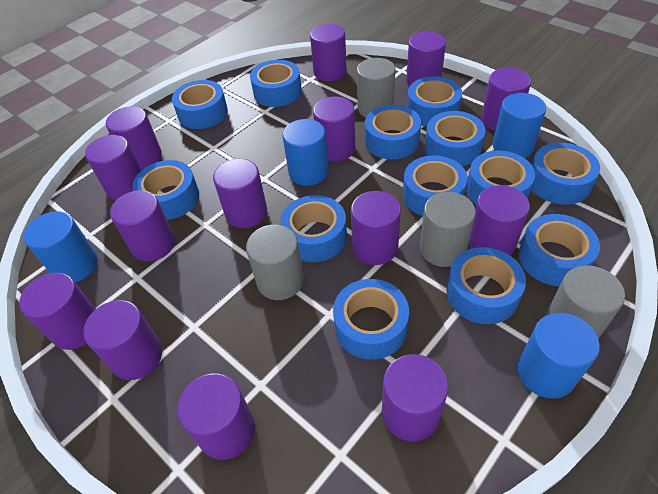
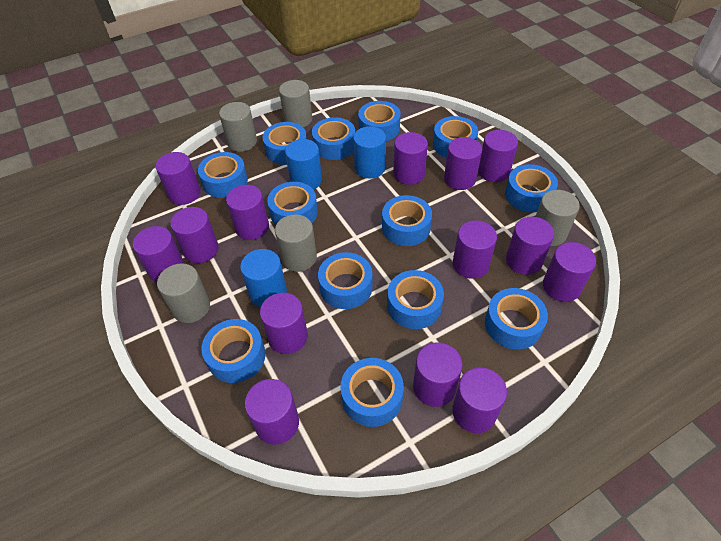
blue cylinder: [24,211,98,282] [282,119,329,186] [493,93,546,158] [518,313,600,399] = 4 -> [240,249,287,307] [285,139,322,190] [353,126,386,178] = 3
grey cylinder: [246,224,304,300] [357,58,395,118] [420,192,476,267] [545,265,625,339] = 4 -> [157,264,210,323] [219,102,257,152] [275,214,317,272] [279,80,312,127] [536,190,580,246] = 5

